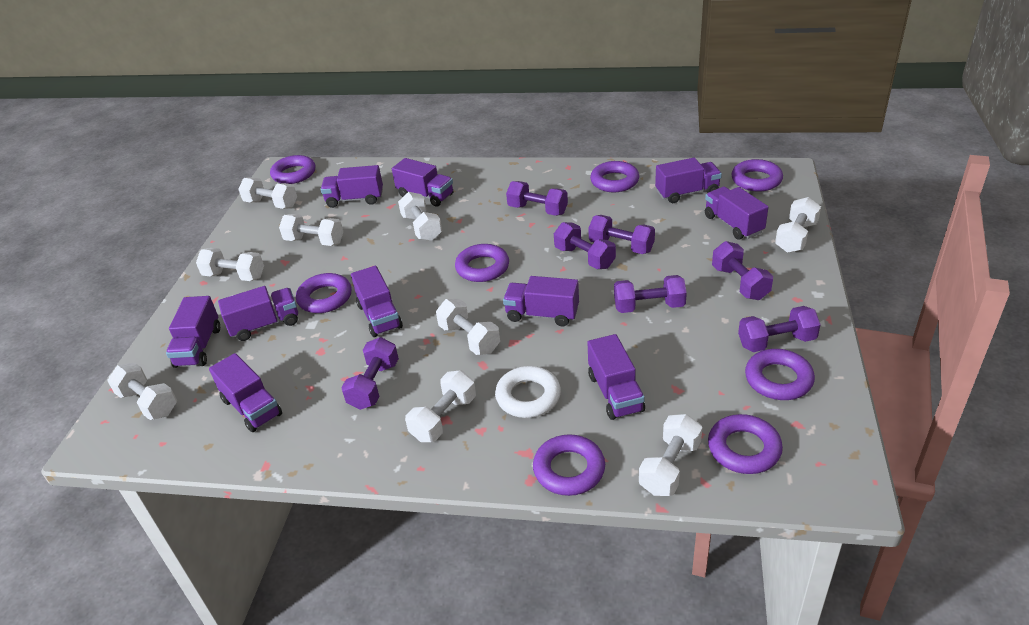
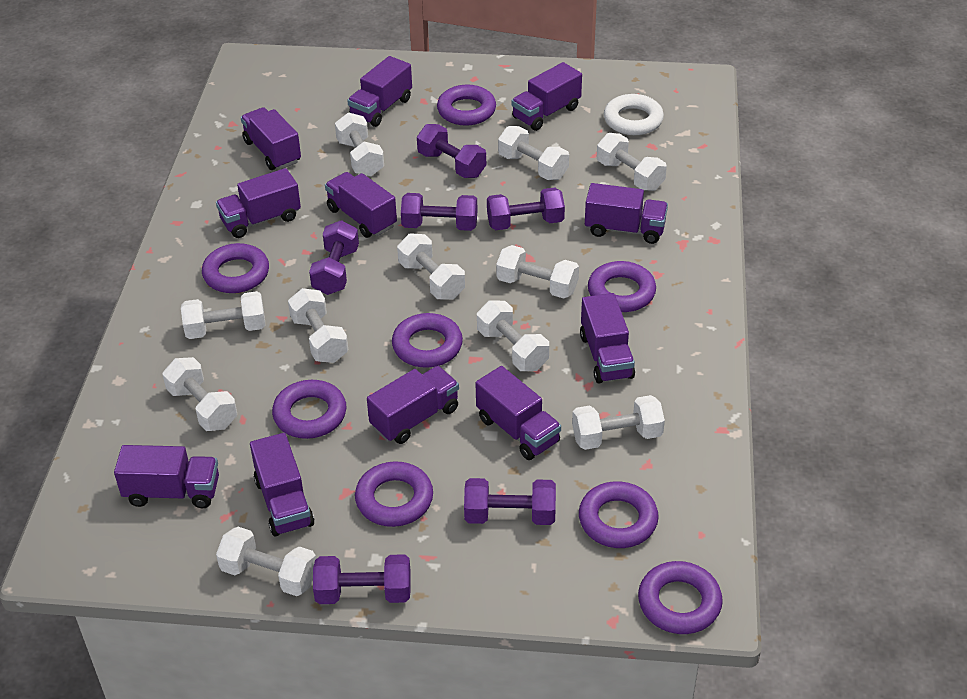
purple dumbbell: [341,337,399,410] [506,181,568,216] [554,222,616,269] [588,215,655,254] [614,275,687,313] [712,241,773,300] [738,306,821,352] = 7 -> [309,220,359,295] [313,554,411,604] [401,193,478,231] [417,124,486,178] [464,478,556,525] [487,188,565,230] = 6
purple truck: [166,296,220,368] [209,353,282,432] [218,286,298,341] [320,165,383,208] [351,266,403,337] [392,158,453,207] [503,276,579,326] [587,334,645,420] [655,158,722,203] [705,187,768,240] = 10 -> [114,445,219,508] [216,168,301,238] [241,107,301,170] [250,433,314,537] [325,172,397,238] [347,56,412,127] [367,366,459,444] [476,366,561,460] [511,62,582,131] [580,293,635,383] [585,183,668,244] = 11
white dumbbell: [107,362,177,420] [196,248,264,281] [238,178,297,209] [279,214,343,246] [398,192,442,241] [405,370,476,442] [436,299,500,355] [639,414,702,496] [775,197,821,253] = 9 -> [162,357,237,431] [181,291,265,339] [216,527,316,596] [288,288,348,363] [335,112,384,176] [397,233,465,300] [477,300,549,371] [496,245,579,298] [498,126,569,180] [572,395,665,450] [597,133,667,191] = 11

